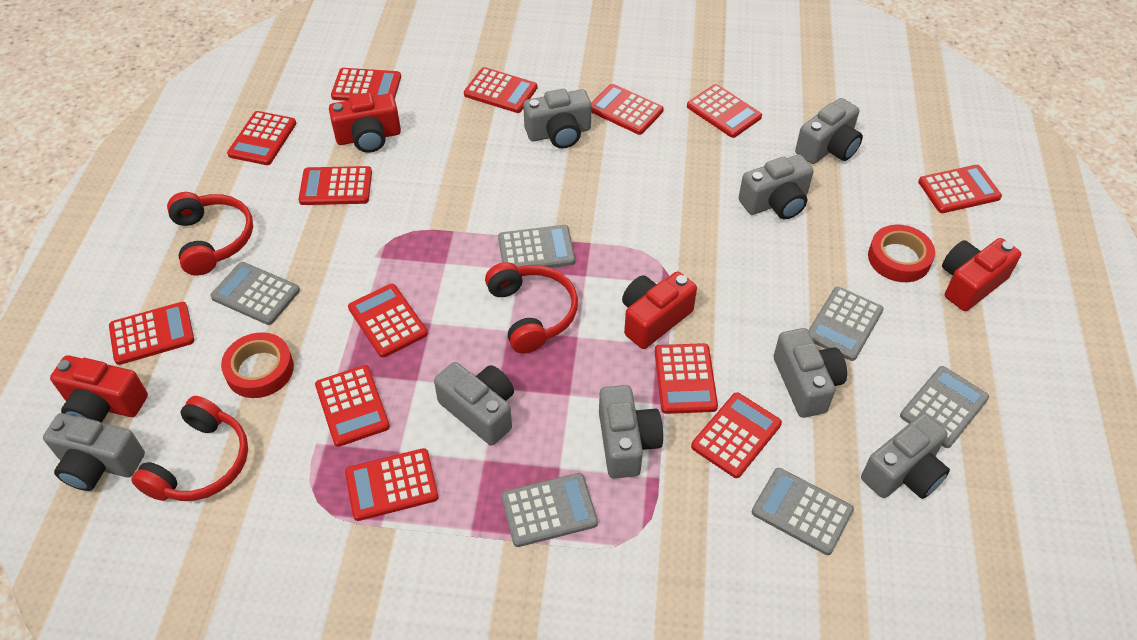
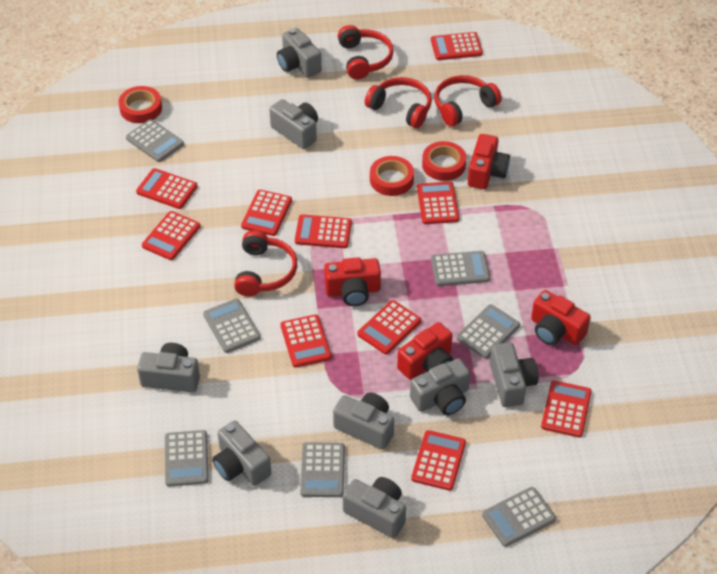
grey calculator: [210,262,300,325] [498,225,575,268] [501,473,598,547] [752,468,854,555] [808,287,883,361] [900,366,989,448] = 6 -> [126,119,184,162] [165,430,209,487] [203,299,261,353] [300,442,345,497] [431,251,490,286] [457,304,520,359] [482,487,556,547] = 7
red calculator: [109,302,194,365] [227,111,296,165] [299,166,372,205] [315,365,390,447] [331,68,401,101] [345,448,439,521] [348,284,428,358] [464,67,537,113] [591,84,664,135] [655,343,718,414] [687,84,762,138] [691,392,782,478] [918,165,1002,213] = 13 -> [136,168,198,209] [142,211,201,260] [241,190,292,236] [281,314,332,368] [295,214,352,248] [358,300,421,354] [411,430,466,491] [417,182,459,224] [431,32,483,60] [541,380,592,438] = 10
red headphones: [131,396,248,501] [167,192,253,275] [485,262,578,354] = 3 -> [234,230,297,296] [338,25,394,79] [365,77,432,128] [434,75,502,126] = 4
red tape: [221,332,294,398] [868,225,935,282] = 2 -> [119,86,162,123] [370,156,414,196] [422,141,466,181] = 3

